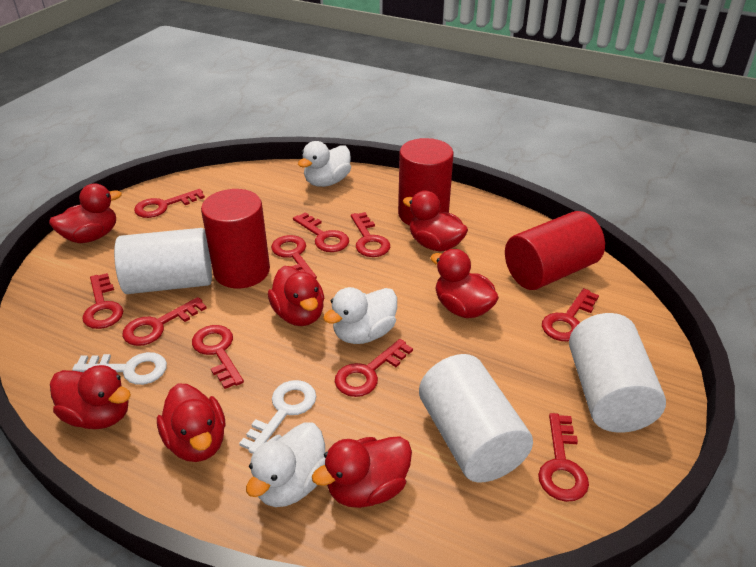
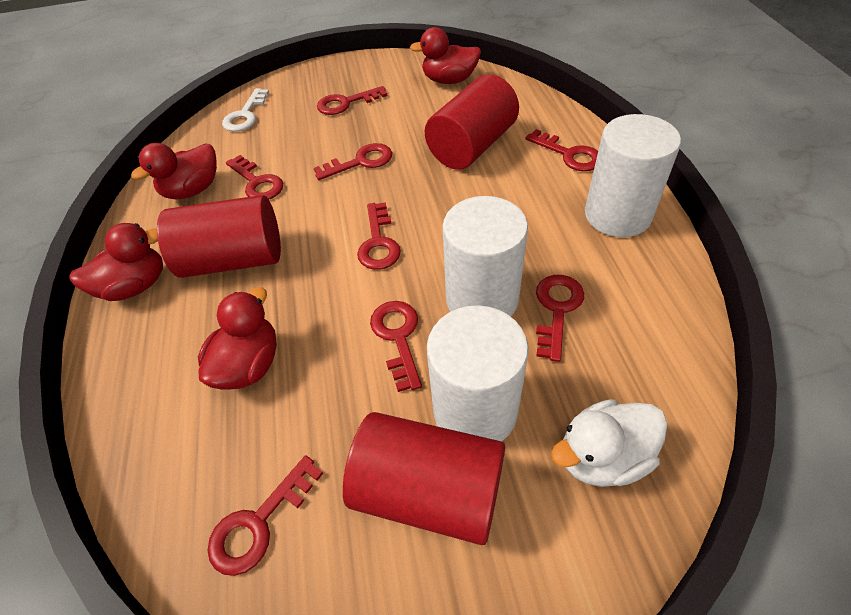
red duck: [49,183,122,243] [50,365,131,429] [157,384,225,462] [268,266,324,326] [312,436,412,508] [403,190,468,252] [430,249,499,318] = 7 -> [69,223,163,301] [131,143,217,199] [198,288,277,390] [410,27,481,84] = 4
red key: [82,273,123,329] [123,297,207,346] [134,189,205,218] [192,325,244,389] [271,235,317,279] [293,212,349,252] [335,339,413,397] [351,212,390,257] [538,413,589,502] [542,288,599,341] = 10 -> [207,455,323,576] [226,155,283,199] [314,143,392,180] [317,86,387,115] [357,202,401,270] [370,301,422,392] [525,129,598,171] [536,275,584,362] = 8
white duck: [246,422,325,507] [298,141,351,187] [323,287,397,344] = 3 -> [551,399,668,487] = 1
white key: [72,352,167,385] [239,380,316,454] = 2 -> [222,88,269,132] = 1

